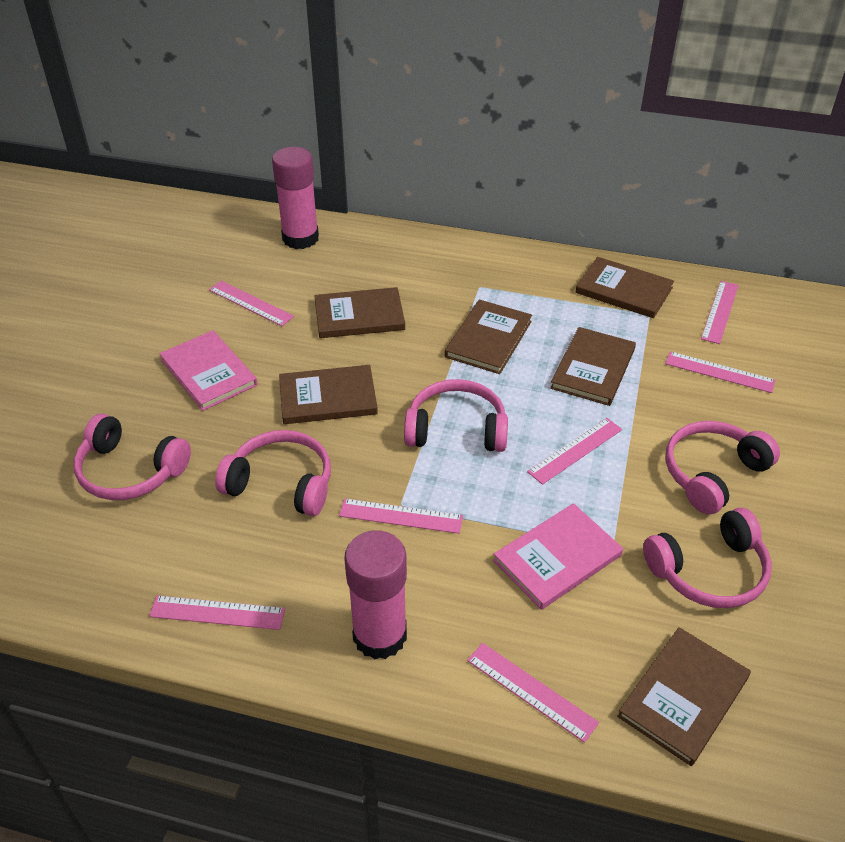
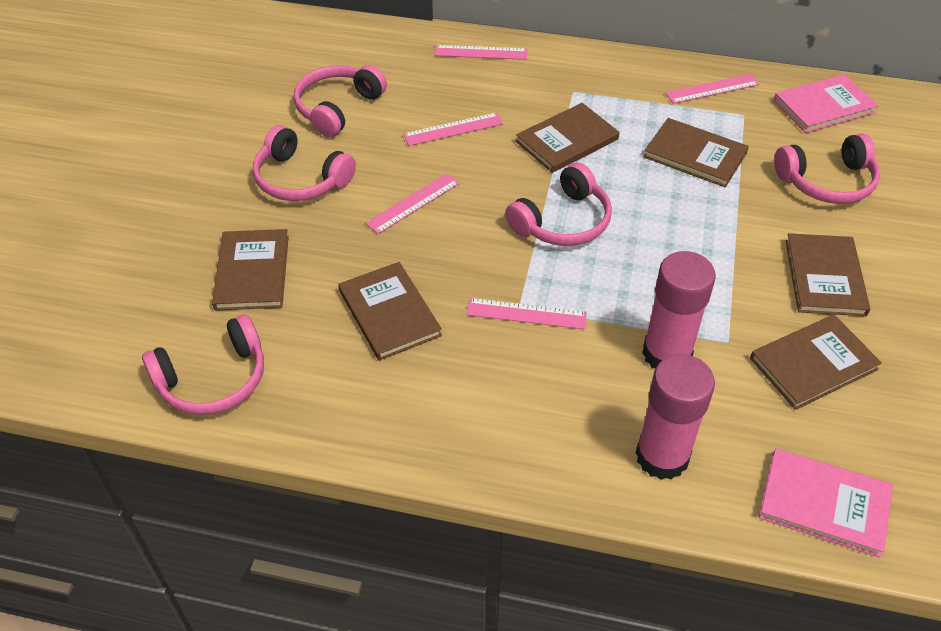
pink ruler: [149,596,285,630] [209,281,294,326] [339,498,463,534] [467,643,599,743] [527,418,622,485] [665,351,775,393] [701,281,739,344] = 7 -> [365,173,460,234] [403,112,503,146] [434,45,527,60] [466,298,587,329] [665,74,759,104] = 5

